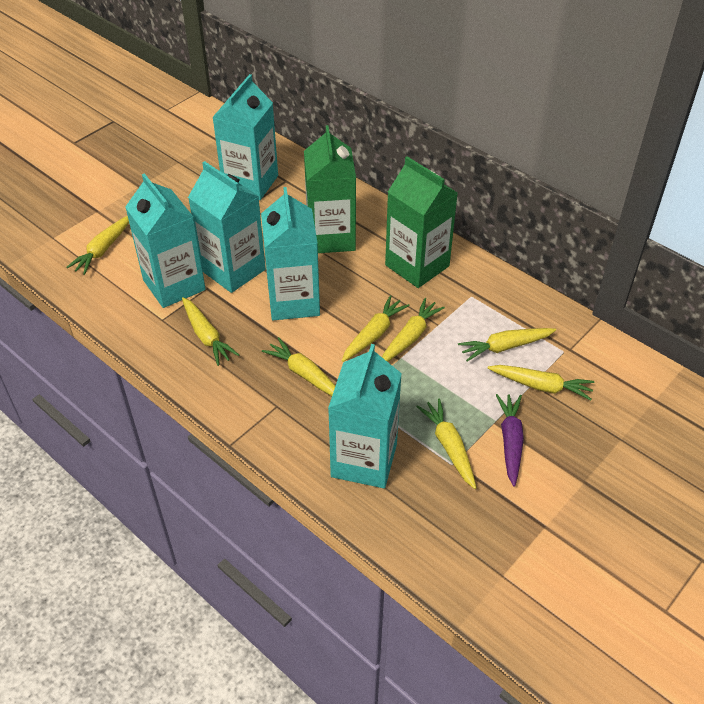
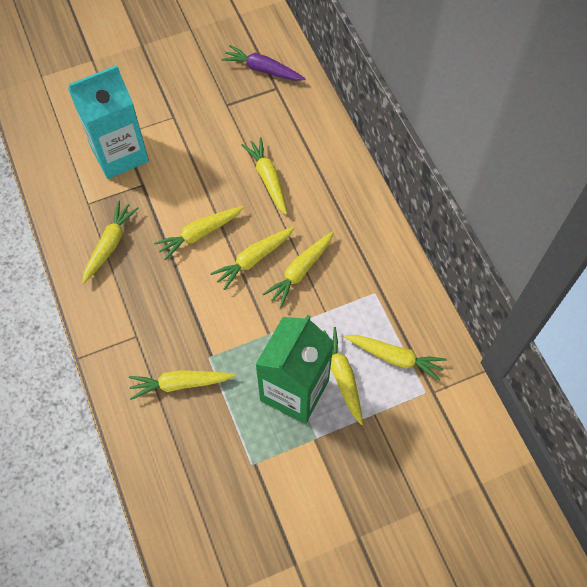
green carton: [304,125,356,253] [385,156,458,288] = 2 -> [255,315,334,424] = 1
turquoise carton: [125,173,206,308] [188,161,266,293] [212,74,278,200] [261,187,320,320] [328,344,402,488] = 5 -> [68,65,149,179] = 1

